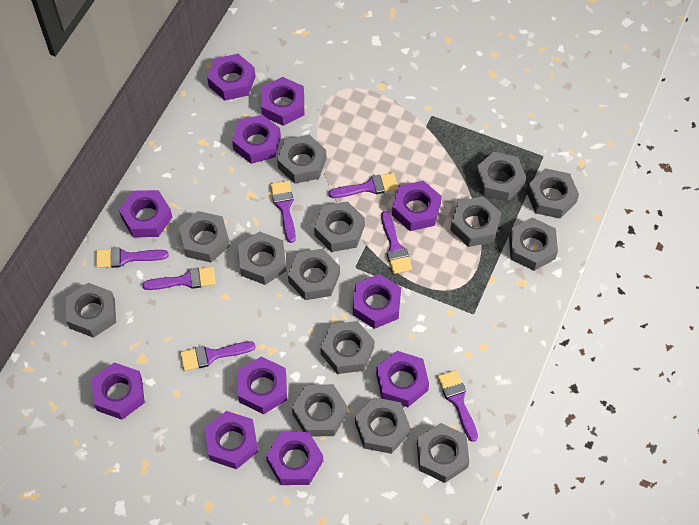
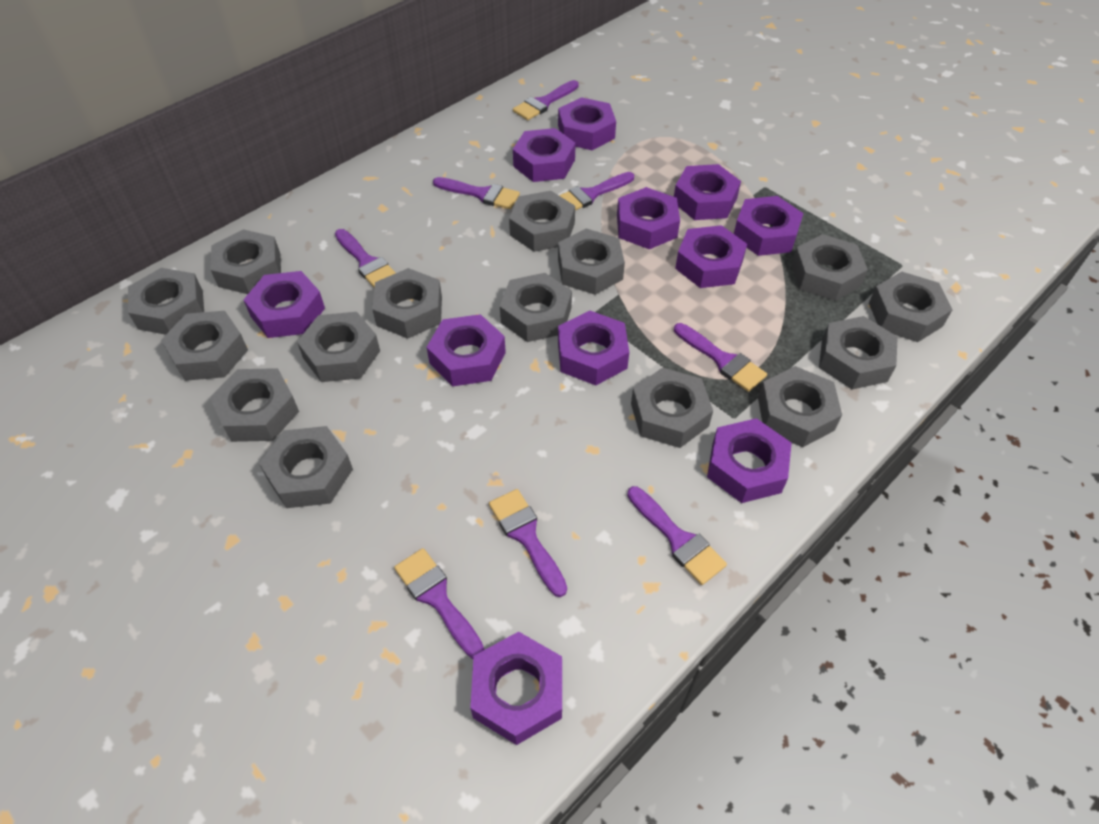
grey nut: [66,283,116,338] [179,211,230,262] [238,231,286,285] [277,135,327,184] [288,249,340,300] [292,384,348,437] [314,201,365,252] [320,321,375,374] [355,397,410,454] [417,423,469,483] [450,196,501,247] [475,152,526,202] [509,217,558,271] [527,168,579,218] = 14 -> [128,268,204,335] [161,311,248,381] [209,368,299,442] [210,229,281,294] [259,426,353,508] [297,312,380,382] [372,268,442,339] [500,273,572,342] [509,191,575,252] [558,229,625,295] [631,368,713,448] [758,366,842,447] [791,234,868,301] [819,316,898,389] [869,272,952,342] = 15
purple brush: [96,247,168,268] [142,266,216,290] [180,342,255,371] [270,180,296,243] [328,173,398,198] [381,211,412,274] [438,370,478,442] = 7 -> [335,229,396,288] [394,548,484,659] [433,177,520,209] [489,489,567,597] [513,80,579,120] [559,172,634,210] [627,486,727,585] [674,323,767,392] = 8

